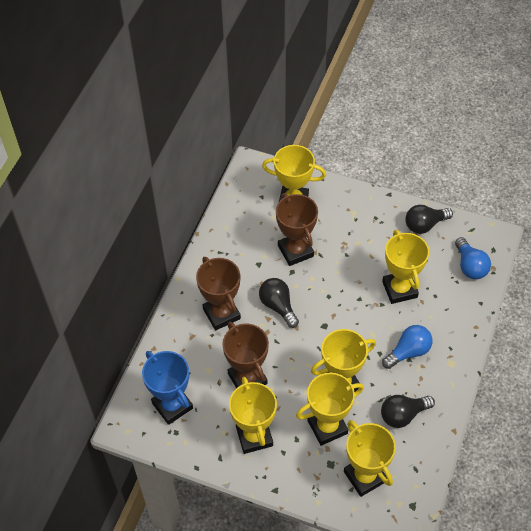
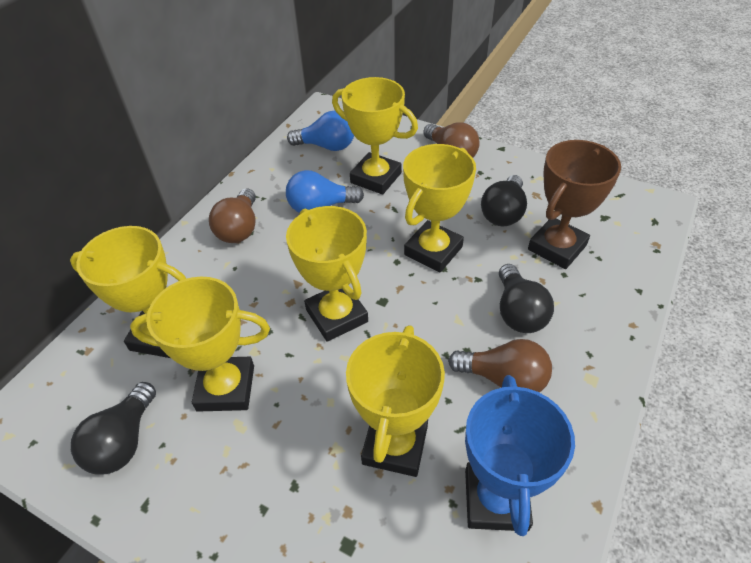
brown light bulb: none = 0 -> [209,188,256,243] [423,122,480,158] [448,339,552,392] = 3
brown trophy: [196,257,241,330] [222,322,269,388] [276,193,318,266] = 3 -> [528,140,621,269] = 1

